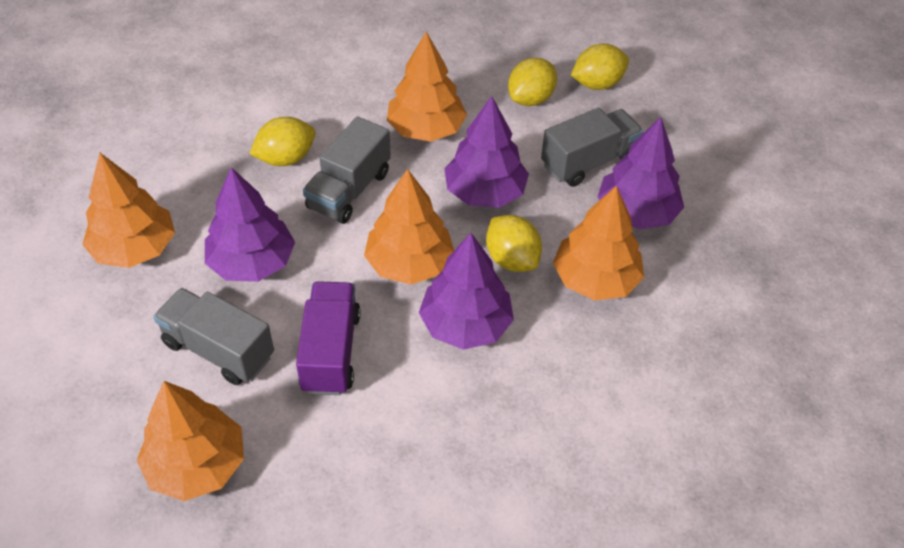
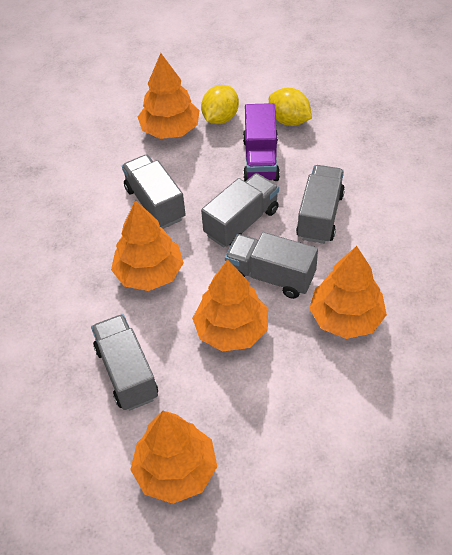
grey truck: [153,288,274,385] [303,116,391,224] [541,108,643,187] = 3 -> [91,314,158,411] [122,154,186,229] [201,173,279,247] [225,232,318,299] [296,165,345,244] = 5
purple tree: [205,167,295,282] [419,233,514,350] [444,96,529,208] [597,117,684,230] = 4 -> none = 0
yellow lemon: [250,117,315,166] [486,215,542,272] [508,58,557,106] [571,44,629,90] = 4 -> [201,85,239,124] [269,88,312,126] = 2

